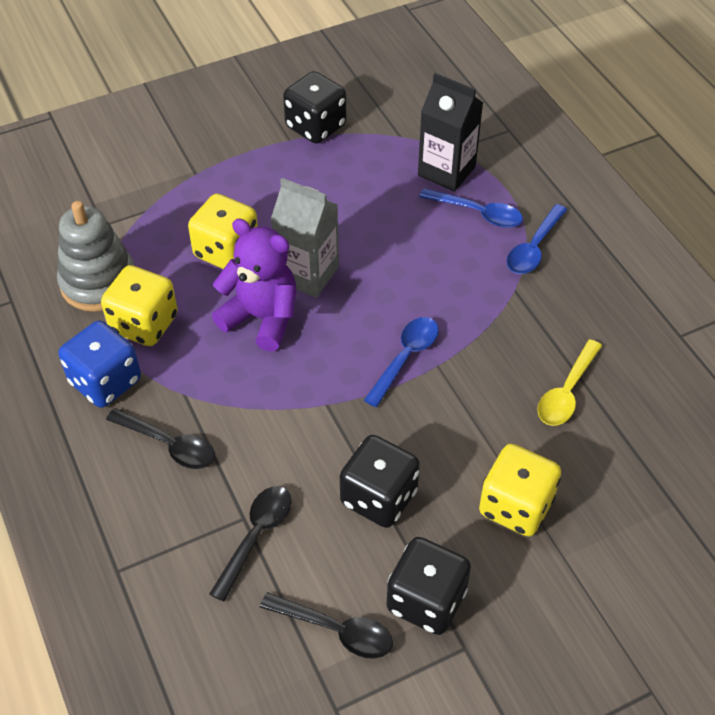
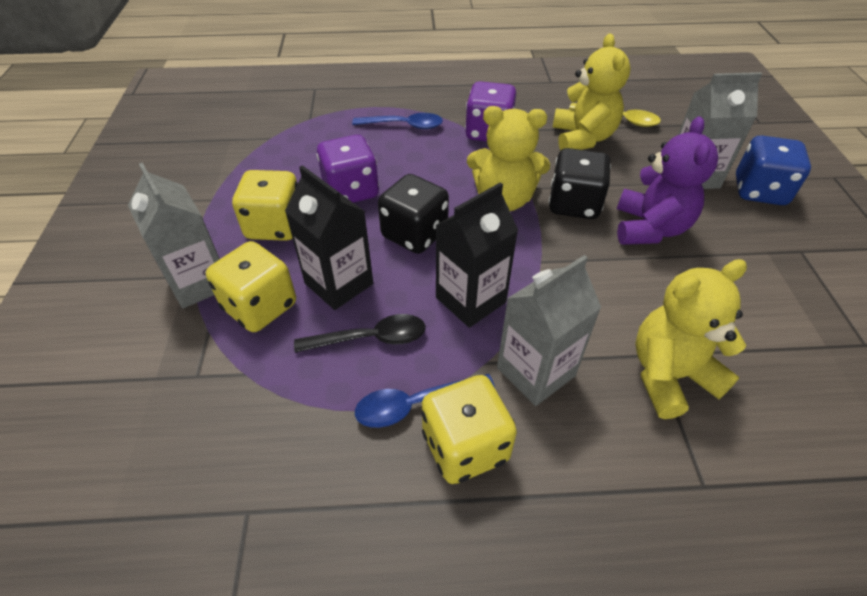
black carton: [418,73,483,192] = 1 -> [285,165,373,310] [435,182,518,328] = 2
black dice: [283,71,346,144] [340,435,420,528] [387,537,471,635] = 3 -> [378,174,449,254] [549,148,611,219] = 2
black spoon: [106,408,215,469] [209,486,291,602] [260,592,393,659] = 3 -> [294,314,426,353] = 1
blue spoon: [364,317,439,407] [419,188,523,228] [507,204,567,274] = 3 -> [352,113,443,129] [355,374,495,428] = 2
grey carton: [271,178,339,298] = 1 -> [128,162,220,308] [497,255,601,406] [678,72,762,189] = 3
grey stacking toy: [57,201,135,312] = 1 -> none = 0
purple dice: none = 0 -> [316,135,379,203] [465,81,516,142] = 2
yellow teddy bear: none = 0 -> [467,106,550,211] [552,34,631,150] [635,259,747,419] = 3

